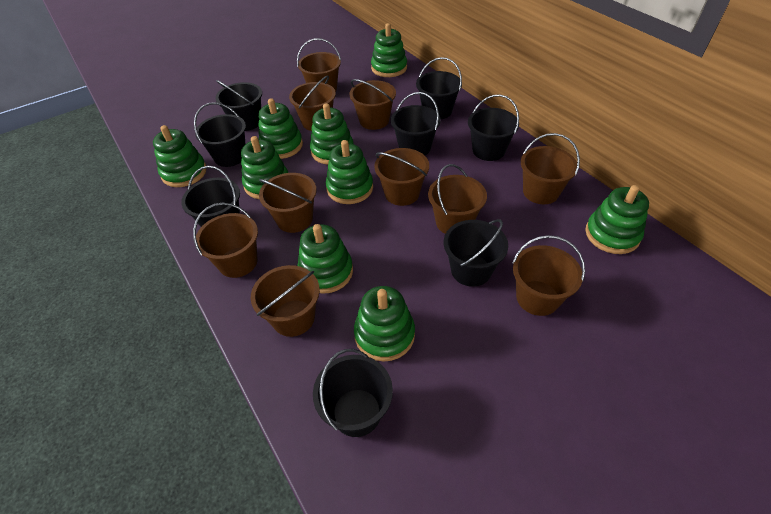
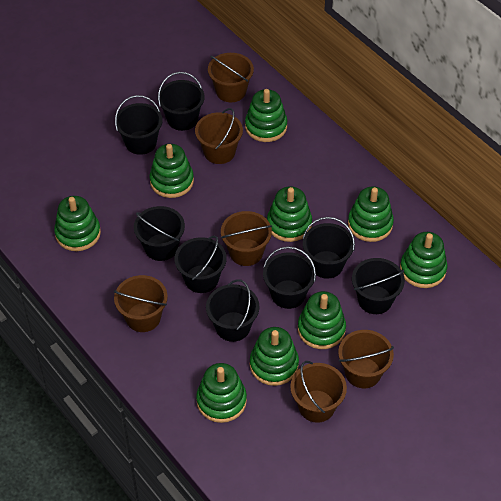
brown bucket: [193,203,258,278] [251,265,320,337] [259,173,317,233] [289,75,336,131] [297,38,341,92] [349,79,396,130] [374,148,429,206] [428,164,487,234] [512,235,585,316] [521,133,580,204] = 10 -> [114,275,168,332] [195,108,243,164] [208,53,254,102] [221,211,272,266] [290,361,347,423] [338,330,394,388] = 6

